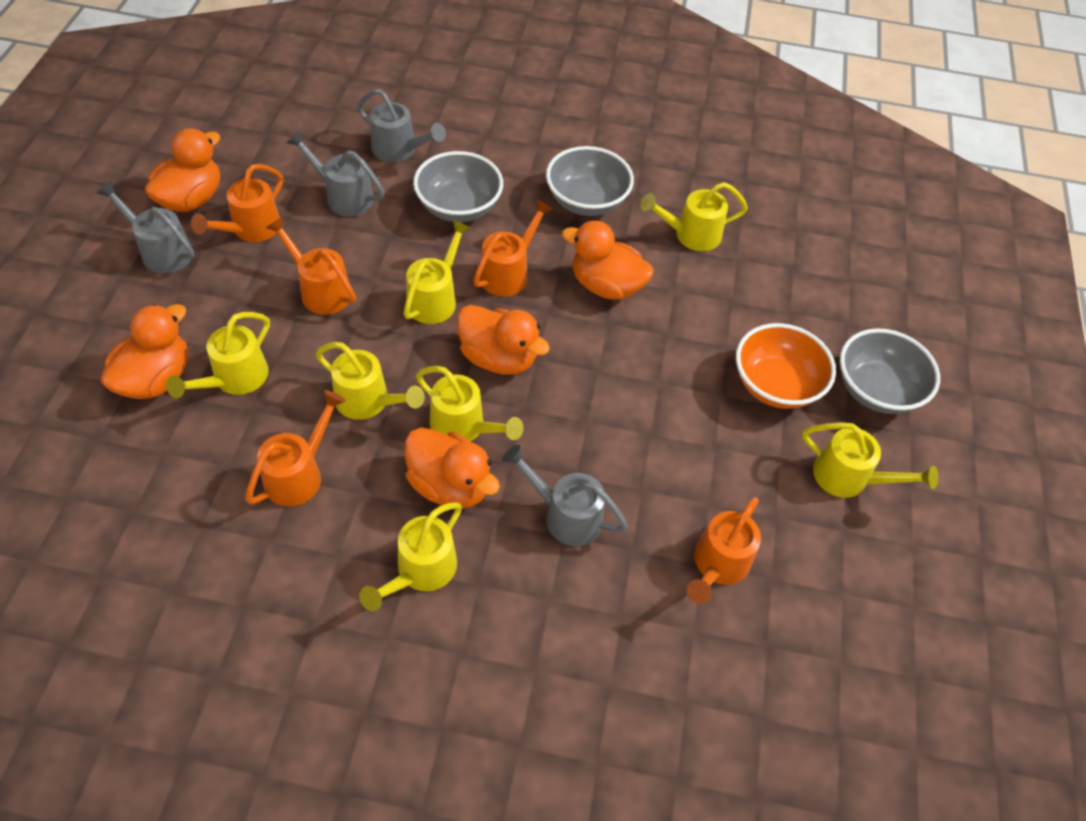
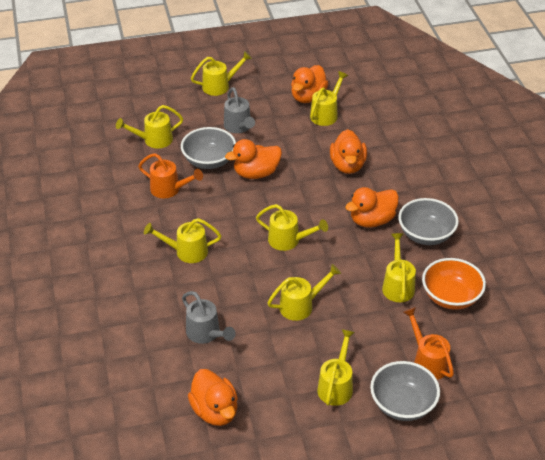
grey watering can: [96,181,195,274] [287,131,385,216] [357,89,446,162] [502,445,628,546] = 4 -> [182,291,236,344] [224,87,255,133] = 2
orange watering can: [191,164,283,242] [245,390,346,506] [266,217,356,315] [473,199,553,296] [687,497,761,604] = 5 -> [138,153,203,198] [403,307,454,380] = 2
yellow watering can: [166,312,270,398] [316,342,425,420] [359,502,462,611] [403,220,471,324] [416,366,524,441] [640,182,748,251] [802,422,938,498] = 7 -> [116,105,183,149] [144,218,221,263] [191,51,252,96] [256,204,328,251] [267,264,341,321] [310,71,348,126] [317,329,355,406] [382,233,416,302] = 8

